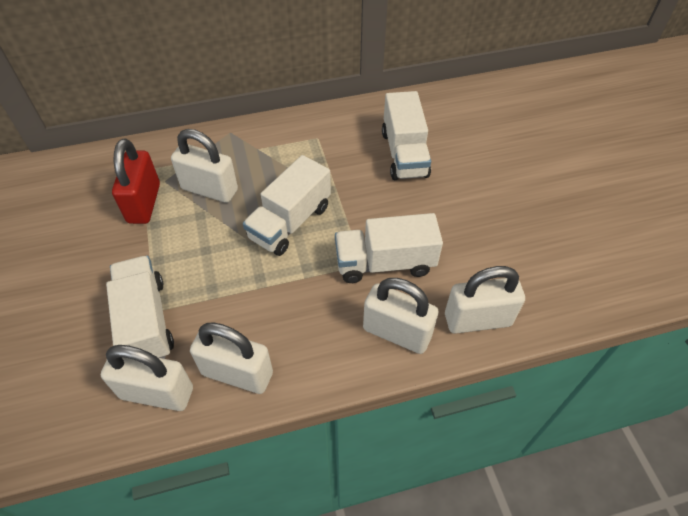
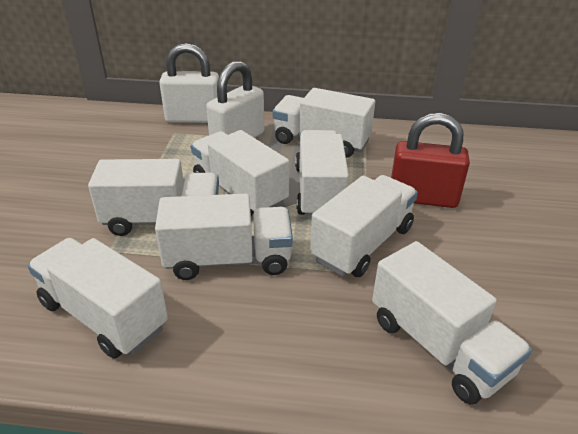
white padlock: [101,345,193,411] [171,129,238,203] [190,322,273,394] [363,278,438,354] [445,266,525,334] = 5 -> [159,43,219,123] [206,61,264,138] = 2
white truck: [106,255,174,359] [243,155,331,256] [335,213,443,283] [382,91,431,180] = 4 -> [27,238,168,359] [88,159,219,236] [155,193,293,280] [191,130,289,216] [272,88,375,158] [295,130,349,218] [310,175,418,277] [372,241,532,404] = 8

